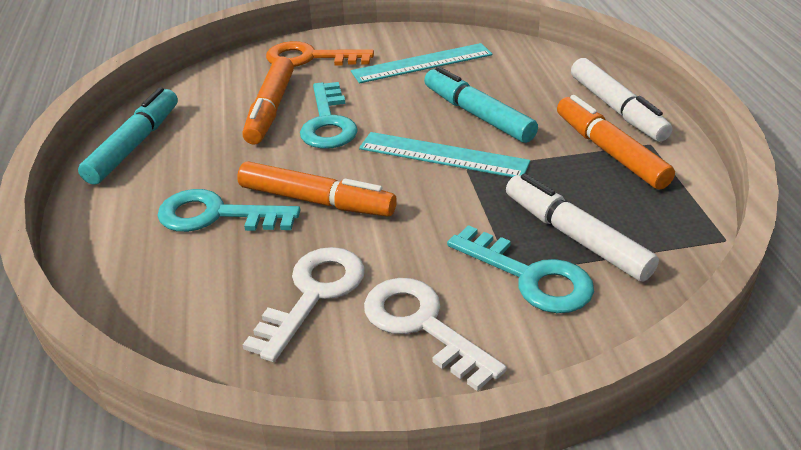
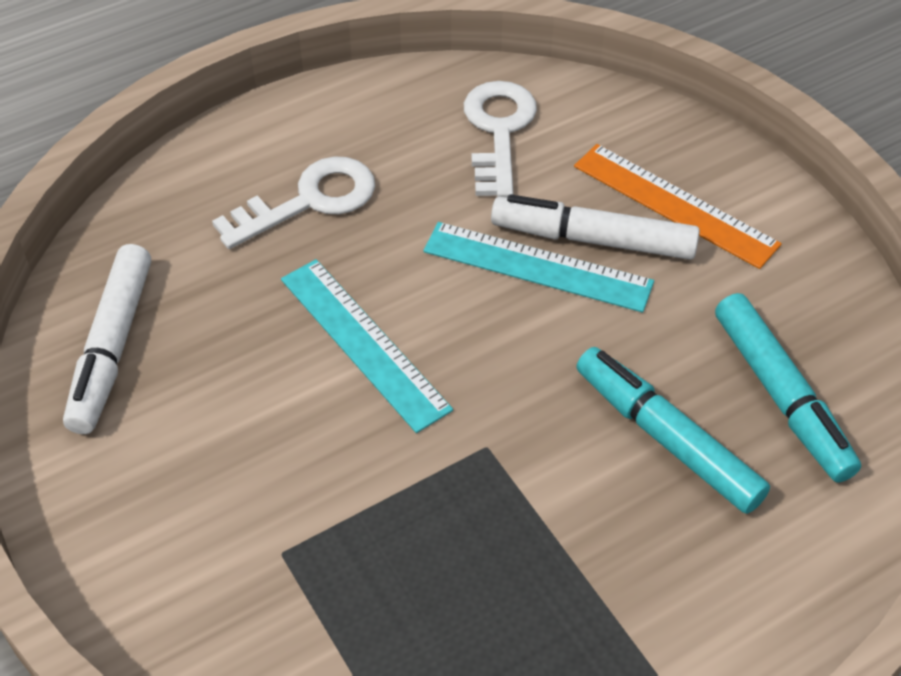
orange key: [266,41,374,67] = 1 -> none = 0
orange marker: [237,162,397,217] [242,56,294,145] [557,95,675,190] = 3 -> none = 0
orange ruler: none = 0 -> [574,144,782,269] = 1
turquoise key: [157,189,301,232] [300,82,358,149] [447,225,594,313] = 3 -> none = 0

